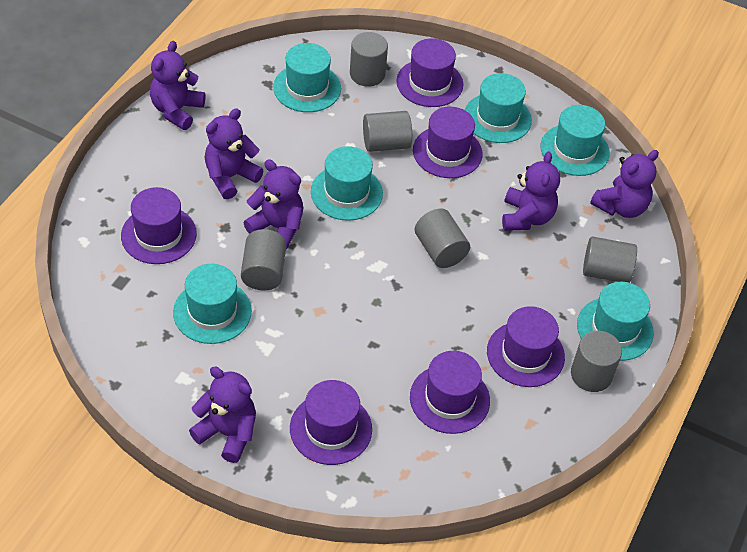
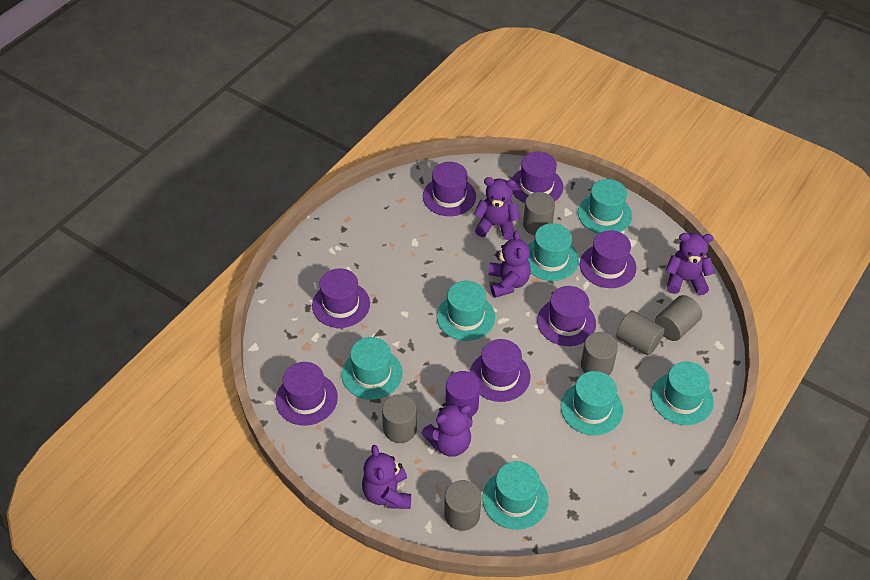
purple cylinder: none = 0 -> [446,371,480,416] = 1
purple hat: [121,187,197,264] [290,380,372,465] [396,38,463,107] [410,351,490,434] [413,107,483,178] [487,306,565,387] = 6 -> [276,362,338,426] [312,268,370,328] [423,162,476,216] [470,339,531,402] [511,152,563,203] [537,286,596,346] [580,230,636,288] = 7
purple teddy bear: [150,41,206,130] [189,367,256,463] [204,108,264,199] [243,160,303,250] [502,151,560,231] [590,150,659,218] = 6 -> [362,445,411,509] [421,403,473,457] [474,177,520,240] [488,230,531,298] [665,233,714,295] = 5
turquoise hat: [173,264,252,344] [273,43,341,112] [311,146,383,221] [465,73,532,143] [541,105,610,176] [577,282,654,361] = 6 -> [342,337,403,400] [437,281,495,341] [482,461,549,530] [528,223,579,281] [561,371,623,435] [578,179,632,233] [651,361,714,425] = 7

